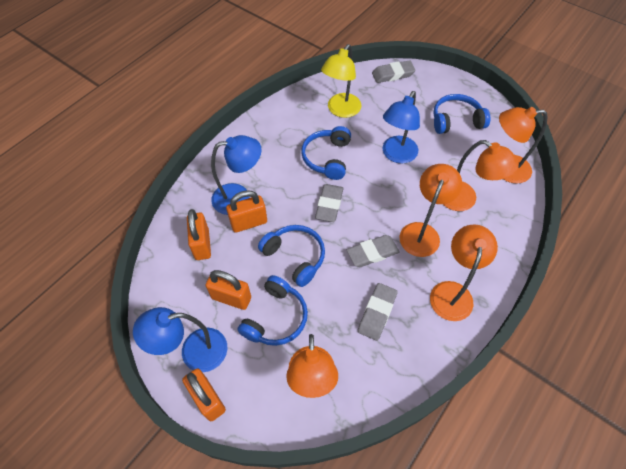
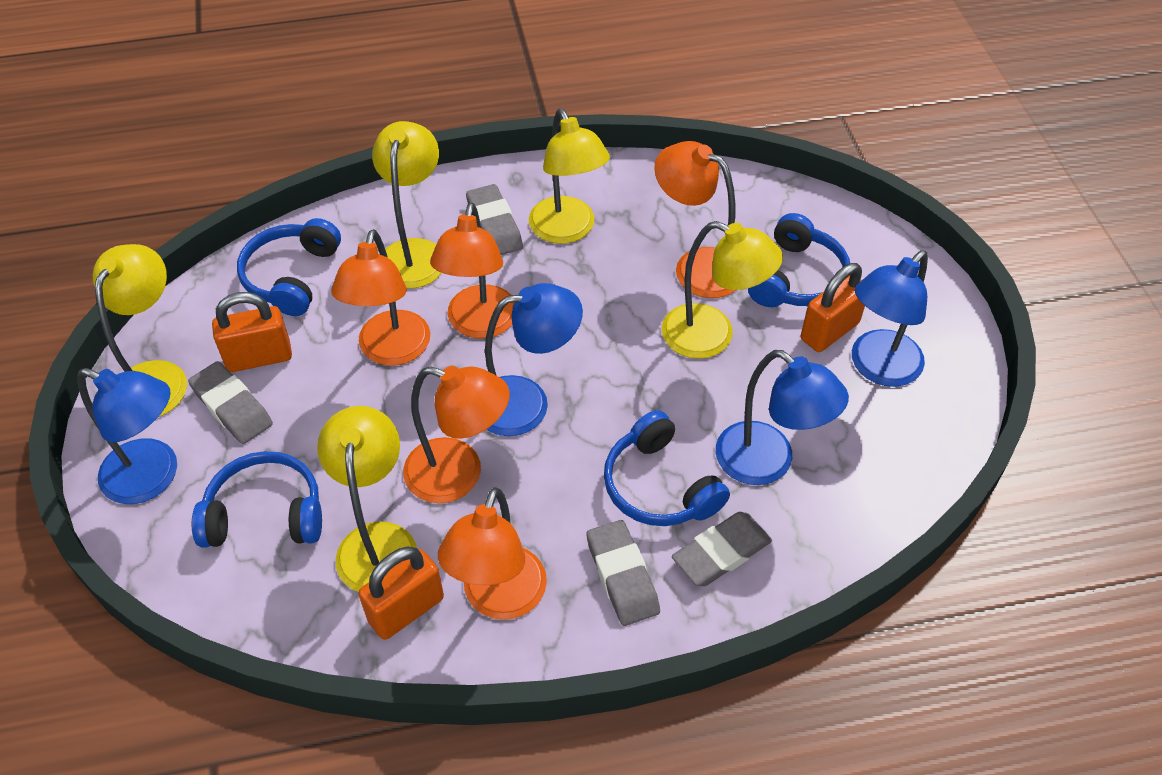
blue lamp: [133,307,227,372] [211,135,262,215] [383,91,420,164] = 3 -> [77,368,177,504] [485,283,583,436] [716,350,849,485] [852,251,928,387] = 4
orange padlock: [182,368,226,421] [187,209,211,260] [205,270,251,310] [226,190,267,233] = 4 -> [212,292,292,372] [358,546,444,640] [801,263,865,352] = 3
yellow lamp: [321,44,361,118] = 1 -> [93,244,187,417] [317,406,417,592] [372,121,442,289] [529,109,610,244] [662,221,783,359] = 5

